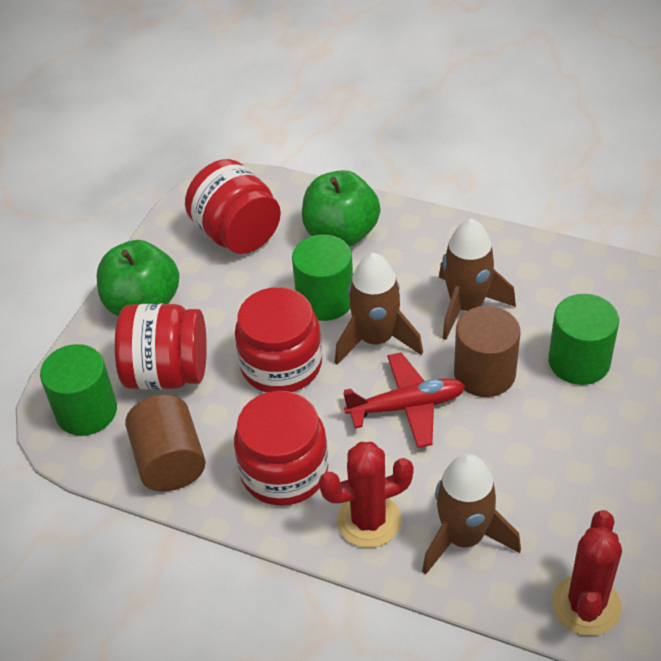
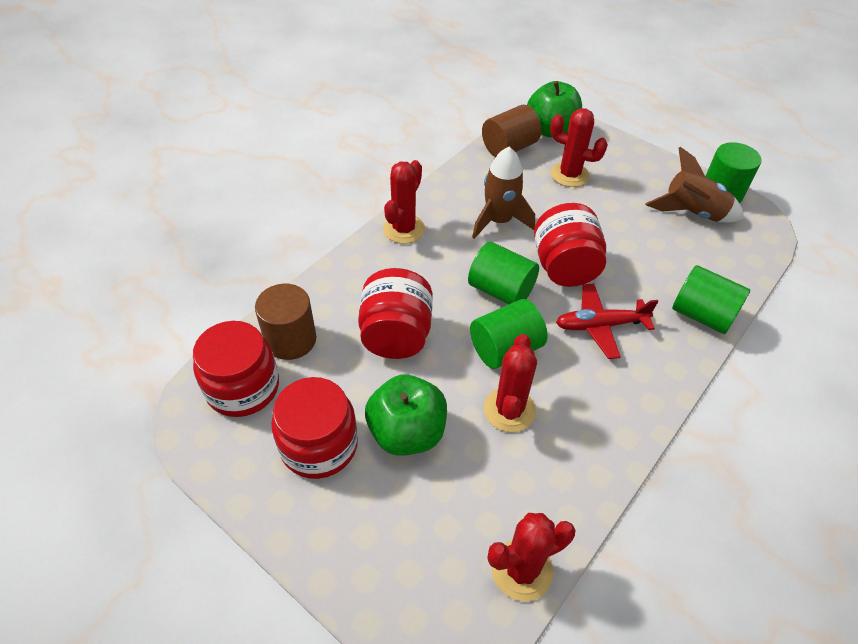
brown rocket: [335,253,423,365] [422,454,521,575] [439,218,516,340] = 3 -> [472,147,535,239] [645,147,744,223] = 2
green cylinder: [40,344,117,436] [292,234,353,321] [548,294,619,385] = 3 -> [468,242,539,305] [470,299,548,369] [672,265,750,334] [705,142,761,203] = 4
red cactus: [319,442,413,548] [552,510,622,636] = 2 -> [383,160,425,244] [484,334,537,432] [488,513,575,601] [550,108,608,187] = 4

